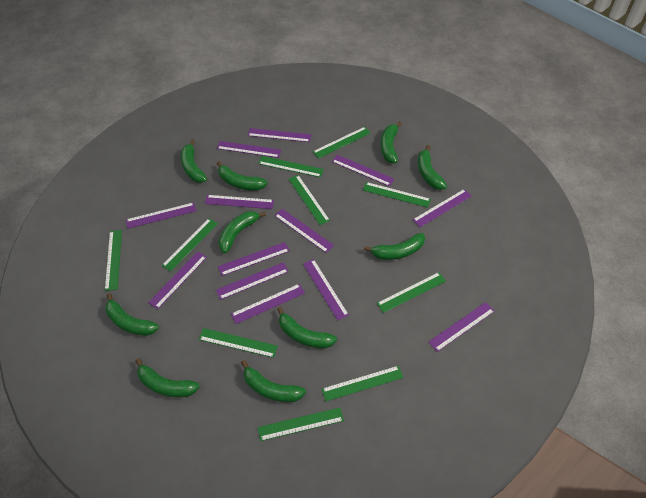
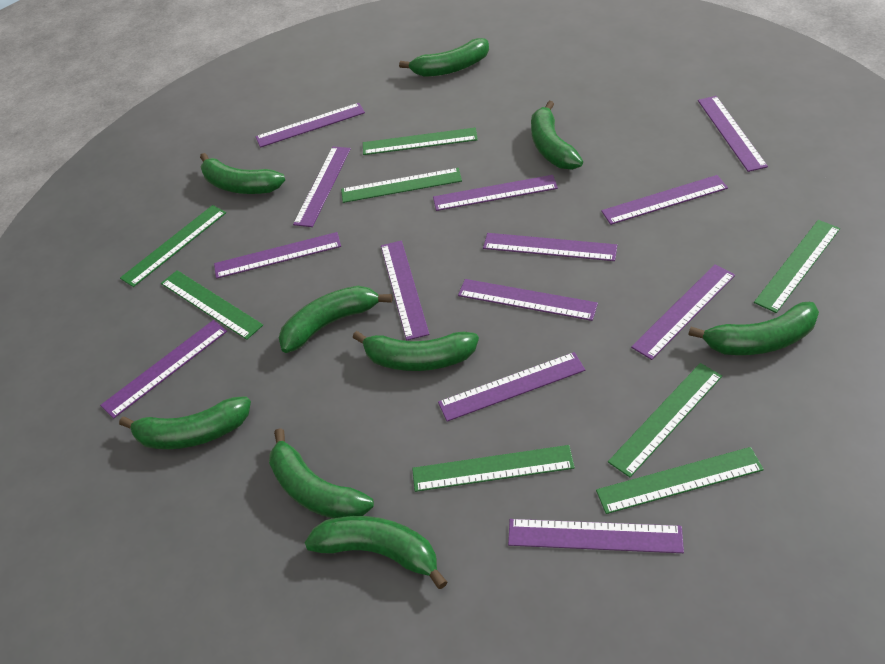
green banana: [105,293,159,336] [135,358,200,398] [180,139,207,183] [217,161,268,191] [218,211,266,253] [241,360,306,402] [277,307,337,349] [364,233,425,260] [380,121,402,163] [418,145,447,190] = 10 -> [119,396,251,449] [200,153,285,194] [269,428,374,519] [279,286,392,353] [304,516,447,589] [352,331,479,371] [399,38,489,77] [531,101,583,170] [688,302,819,355] = 9
green ruler: [105,230,122,291] [161,218,218,272] [199,328,278,358] [258,156,324,177] [258,408,344,441] [289,175,330,225] [313,127,371,158] [322,366,404,401] [363,182,431,208] [377,272,446,313] = 10 -> [120,205,226,287] [161,270,263,340] [341,168,462,203] [363,127,478,155] [412,445,575,492] [596,447,764,514] [608,363,722,477] [754,220,840,313] = 8

